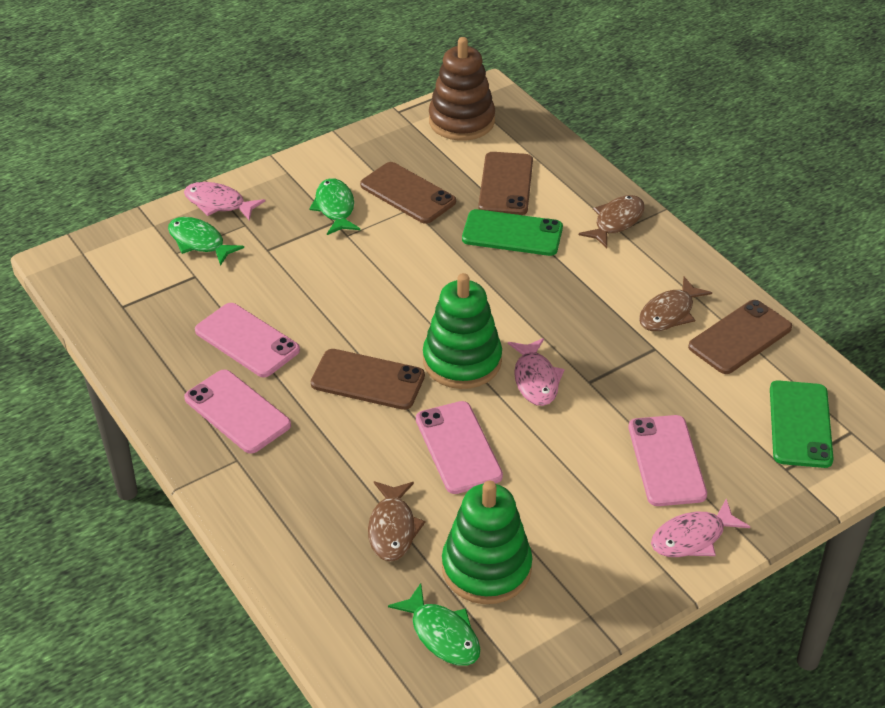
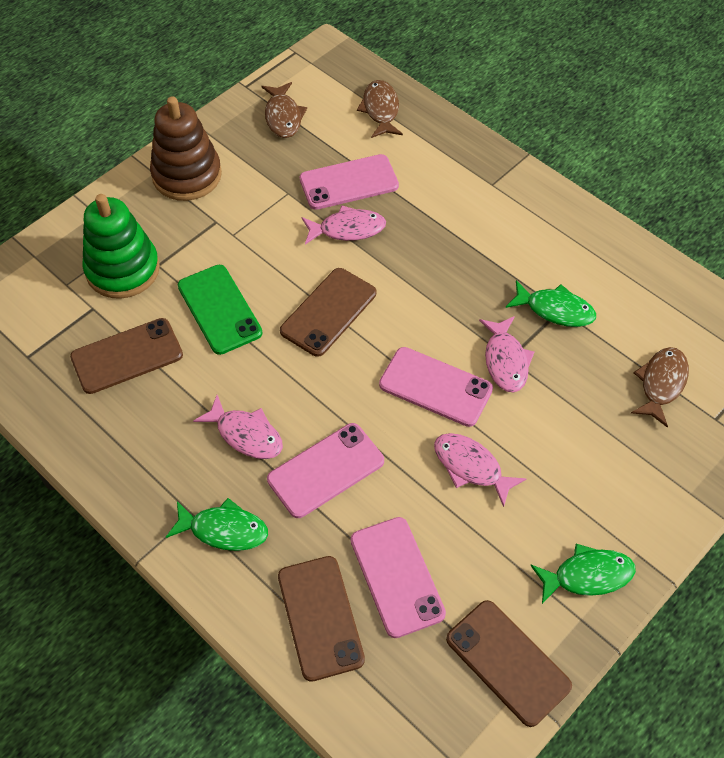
green phone: [462,209,563,256] [770,380,834,468] = 2 -> [178,265,263,355] = 1
green stacking toy: [423,273,502,389] [442,481,532,604] = 2 -> [82,194,160,299] = 1
pink fish: [184,182,265,221] [508,338,565,406] [651,499,750,557] = 3 -> [193,395,283,459] [302,205,386,245] [434,433,526,507] [479,316,534,393] = 4

